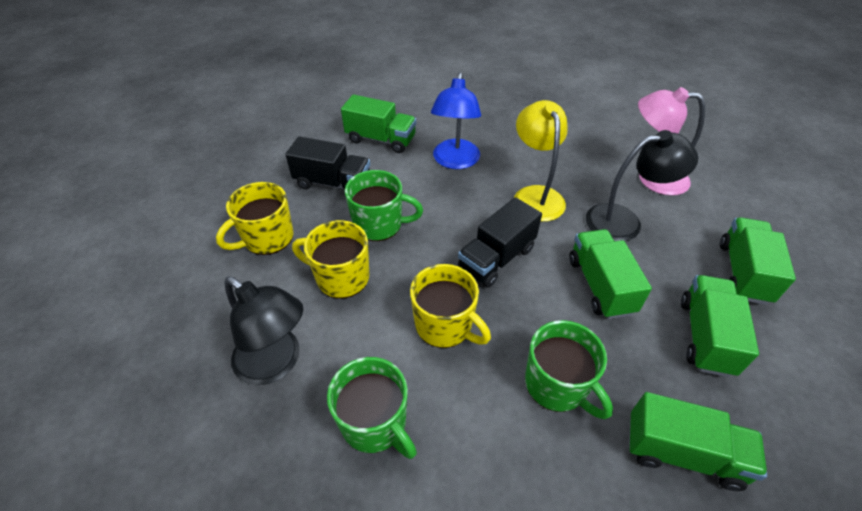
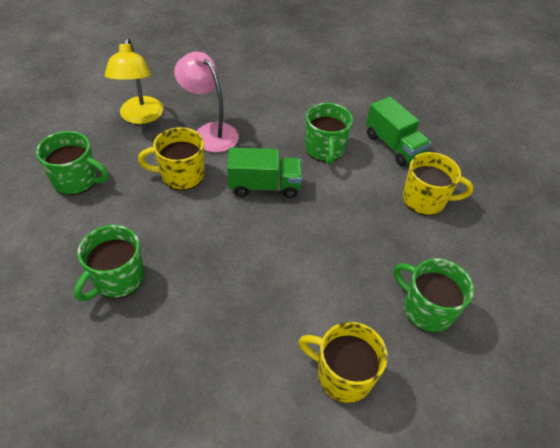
black lamp: [225,276,303,385] [586,130,698,241] = 2 -> none = 0
black truck: [285,136,370,193] [458,197,542,288] = 2 -> none = 0
blue lamp: [431,72,481,169] = 1 -> none = 0
green mug: [327,357,417,459] [345,170,423,241] [525,320,613,419] = 3 -> [36,131,108,195] [74,225,144,301] [305,103,353,165] [393,258,474,333] = 4
green truck: [341,94,416,153] [569,229,652,319] [629,392,767,491] [681,275,759,377] [720,217,796,305] = 5 -> [227,147,302,198] [366,96,431,166] = 2

